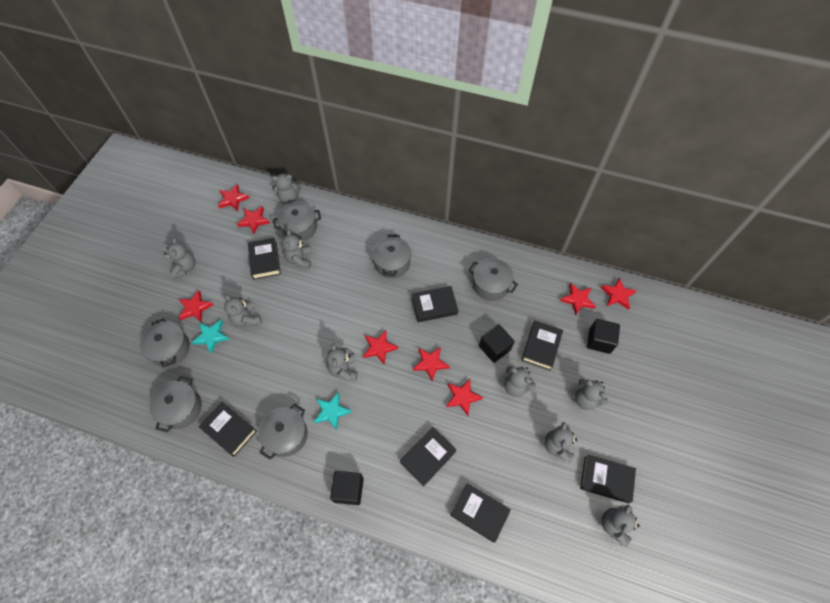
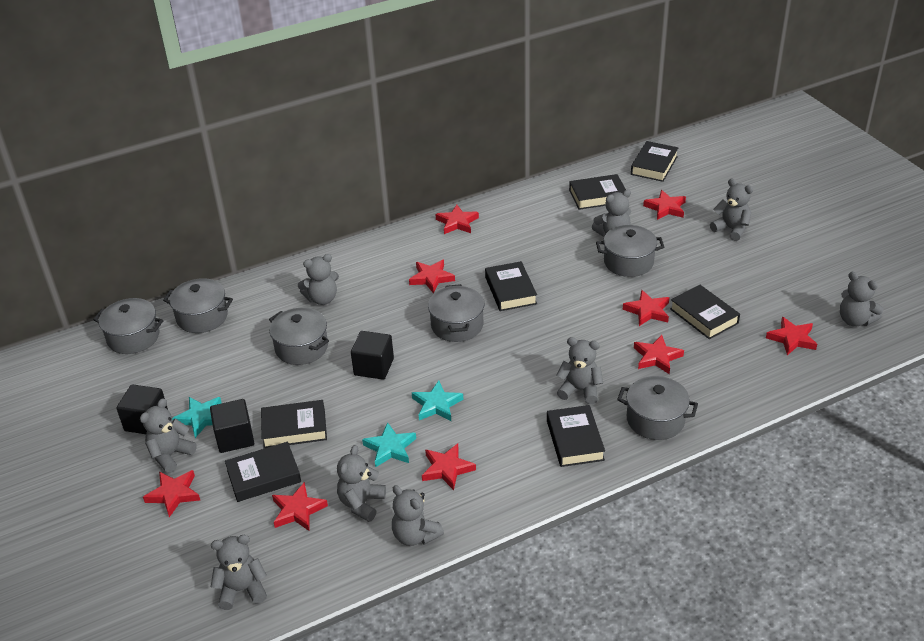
red star: [179,290,213,323] [218,184,249,211] [237,206,270,234] [363,330,398,364] [413,347,450,381] [446,379,483,416] [560,283,596,316] [601,277,636,310] = 8 -> [143,470,200,517] [272,482,328,531] [409,259,455,294] [422,443,476,490] [436,205,479,234] [623,290,669,326] [634,335,684,374] [643,190,686,220] [766,317,817,355] = 9
turquoise star: [192,320,230,354] [314,392,352,431] = 2 -> [172,397,222,438] [362,422,416,467] [412,381,463,421] = 3

